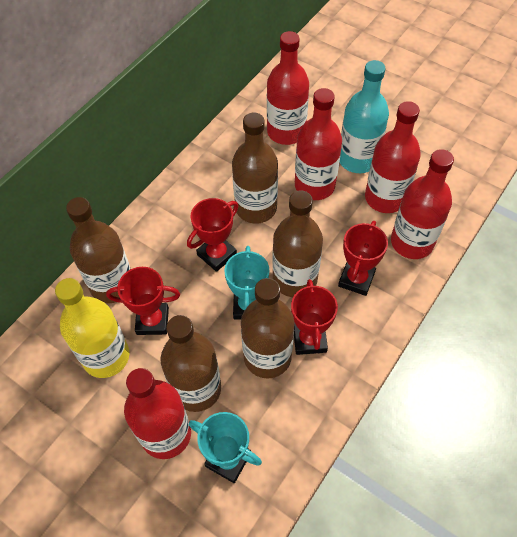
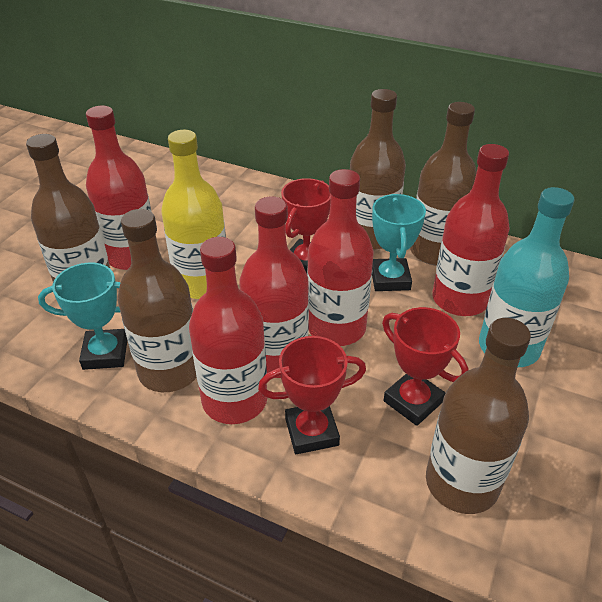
red trophy: [106,267,180,335] [187,198,238,272] [291,279,338,355] [338,221,388,296] = 4 -> [258,336,366,454] [281,178,331,273] [382,307,468,426] = 3

